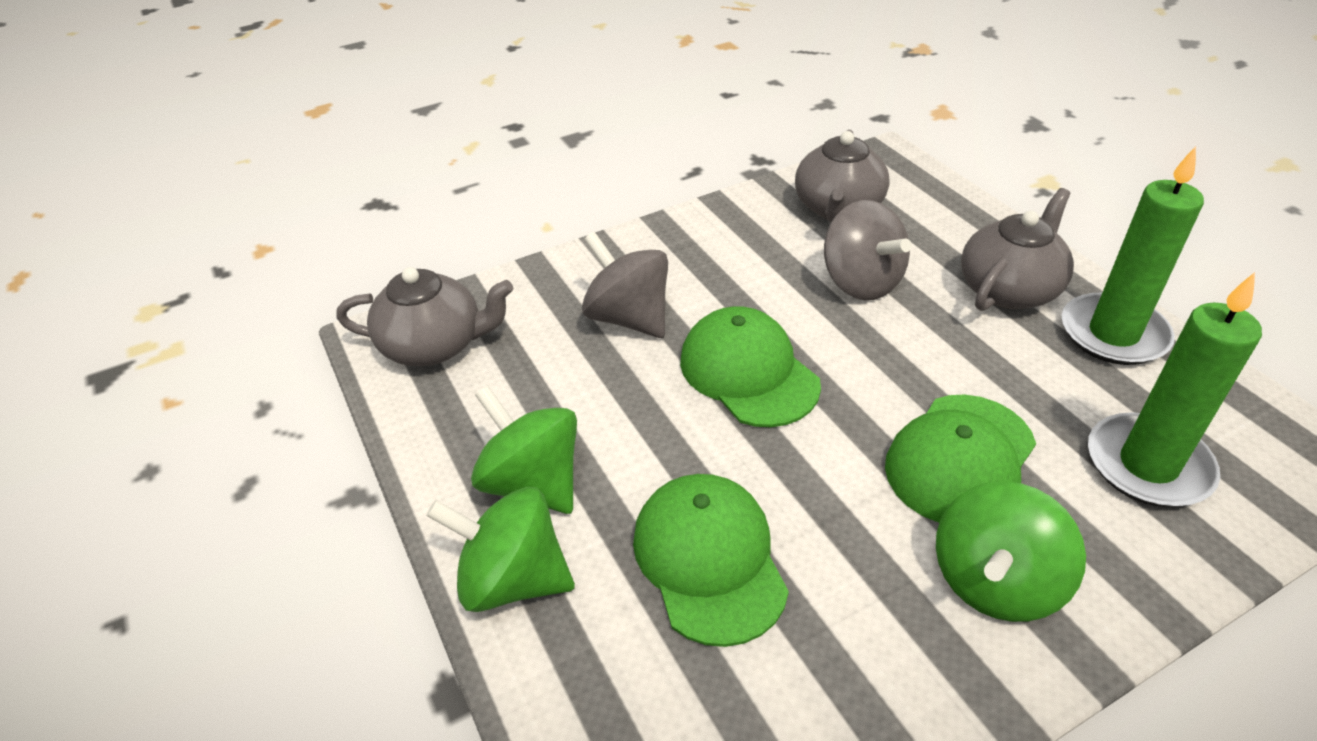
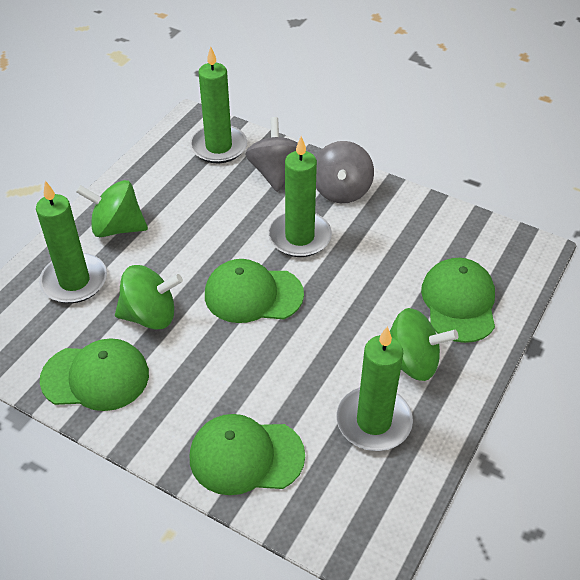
green candle: [1062,146,1204,365] [1088,272,1262,507] = 2 -> [36,181,107,303] [190,46,247,163] [268,136,332,257] [336,326,413,451] = 4
green cap: [633,474,789,647] [680,306,821,427] [885,395,1036,523] = 3 -> [40,338,149,411] [190,414,305,495] [205,259,304,323] [421,258,495,343] = 4
grey teapot: [337,267,513,366] [795,130,890,223] [961,188,1074,311] = 3 -> none = 0

